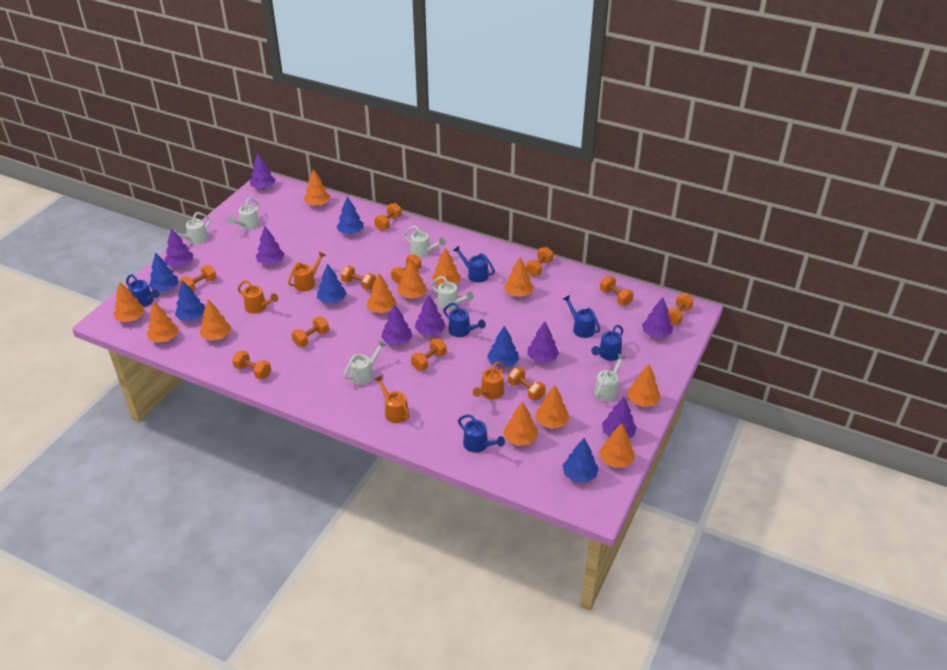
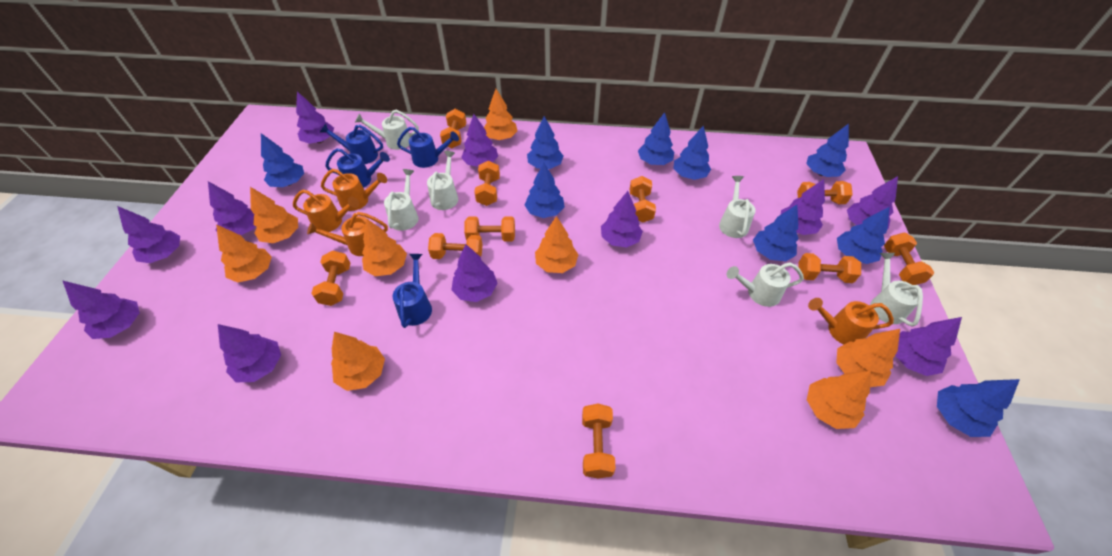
blue tree: [149,252,179,292] [175,280,205,321] [317,264,347,304] [336,197,364,234] [487,326,519,368] [562,438,599,483] = 6 -> [261,133,304,187] [525,163,565,218] [527,116,563,169] [638,112,674,165] [673,125,711,180] [753,205,799,261] [806,124,849,177] [837,207,890,264] [937,379,1020,437] = 9
blue watering can: [126,274,160,307] [443,303,486,337] [453,246,495,283] [458,414,505,453] [563,295,600,338] [592,325,623,361] = 6 -> [320,124,383,164] [325,148,390,188] [393,254,432,328] [397,127,459,168] = 4
orange dumbbell: [179,265,217,291] [232,350,271,379] [291,317,329,347] [340,266,376,290] [374,203,402,231] [391,254,421,284] [411,339,446,371] [508,367,546,401] [526,247,553,276] [600,276,634,306] [668,294,694,325] = 11 -> [311,251,351,306] [428,233,483,259] [440,109,466,148] [464,217,515,242] [474,161,500,206] [582,404,616,479] [629,176,656,223] [797,181,853,204] [799,253,861,283] [884,233,934,285] = 10
orange tree: [113,282,145,322] [147,302,179,343] [200,300,231,341] [304,169,330,206] [367,273,397,313] [397,259,427,299] [432,247,461,285] [503,401,538,446] [505,257,534,297] [535,385,570,429] [599,423,634,468] [627,364,661,407] = 12 -> [216,224,272,282] [250,187,298,243] [331,332,385,391] [362,219,407,276] [484,89,517,140] [535,216,578,273] [807,371,871,429] [836,329,900,387] = 8
purple tree: [164,228,193,267] [250,153,276,190] [256,227,285,265] [381,304,412,345] [415,295,446,336] [527,322,559,363] [602,397,637,438] [642,297,673,338] = 8 -> [62,280,140,339] [117,206,180,263] [208,181,255,235] [218,324,281,382] [296,91,334,144] [451,244,497,302] [461,114,498,167] [601,191,643,247] [781,179,825,235] [847,176,898,229] [895,317,962,376] = 11

